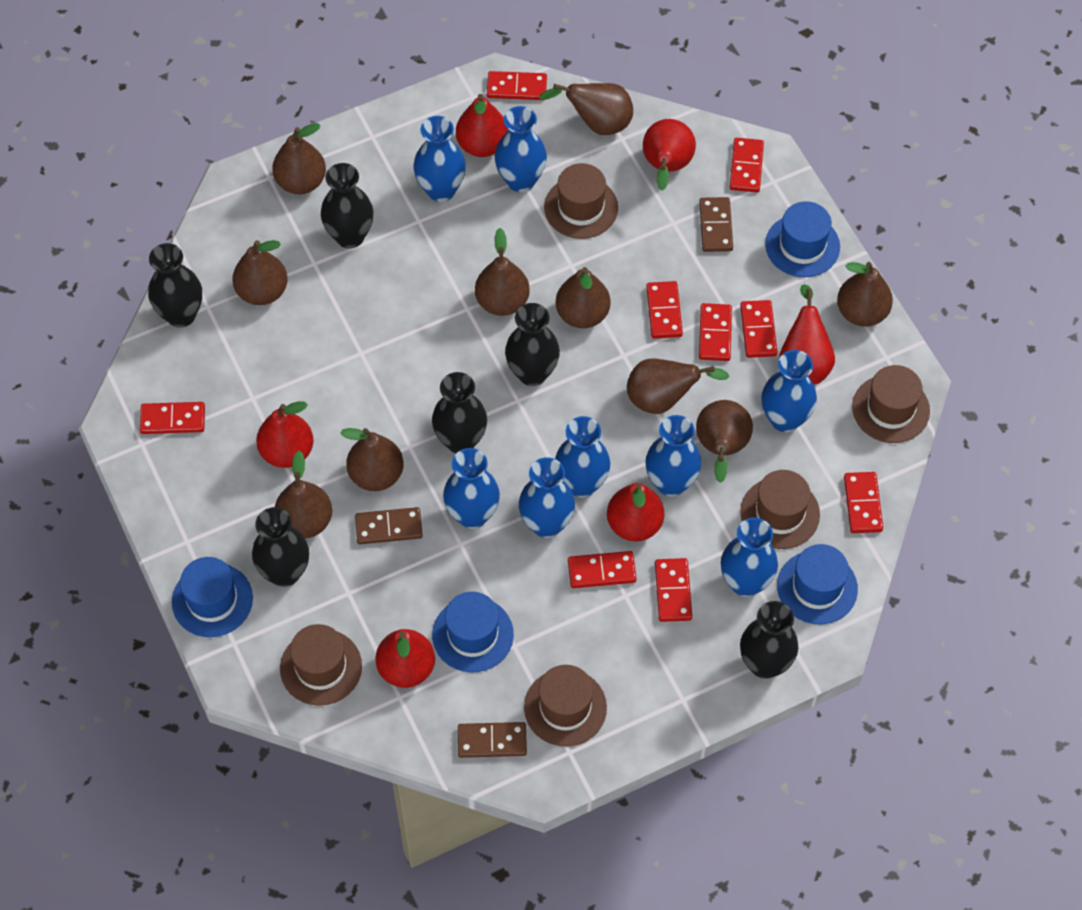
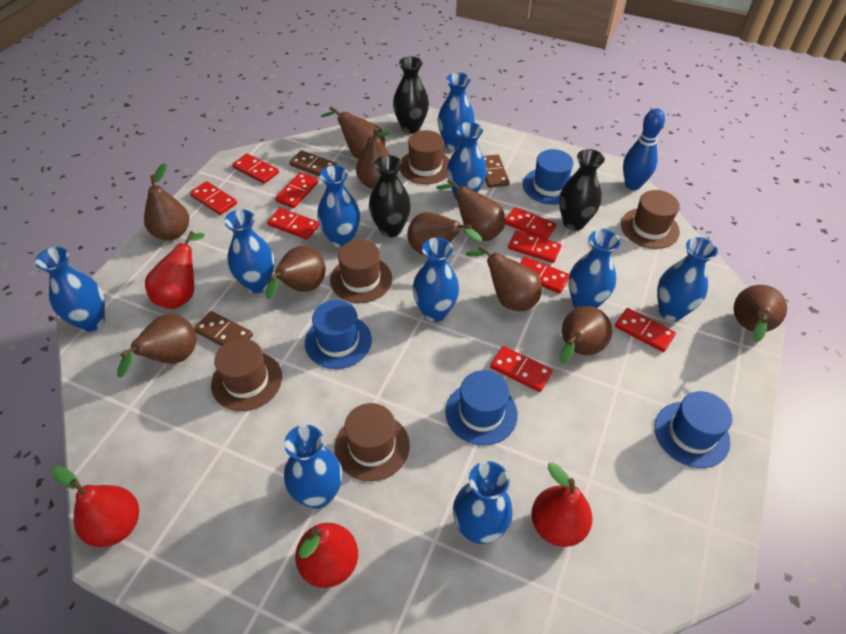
black vase: [148,243,202,328] [252,507,309,587] [321,163,374,248] [432,372,487,453] [505,303,560,386] [740,601,798,679] = 6 -> [369,155,411,237] [393,57,429,134] [559,149,605,231] = 3
blue bowling pin: none = 0 -> [623,108,665,190] = 1
blue vase: [413,116,466,202] [443,448,500,529] [495,106,547,192] [519,457,575,538] [555,416,610,498] [645,415,702,497] [721,517,778,597] [761,350,817,432] = 8 -> [35,247,105,332] [224,209,274,293] [284,425,342,509] [317,165,360,248] [412,238,459,322] [438,73,475,151] [447,122,487,200] [453,461,513,544] [569,229,621,309] [657,237,718,321] = 10
red pear: [256,401,314,468] [376,629,435,688] [456,94,508,157] [607,483,664,542] [643,119,696,191] [779,284,835,385] = 6 -> [52,466,139,547] [145,231,205,309] [295,523,358,588] [531,463,592,547] = 4

